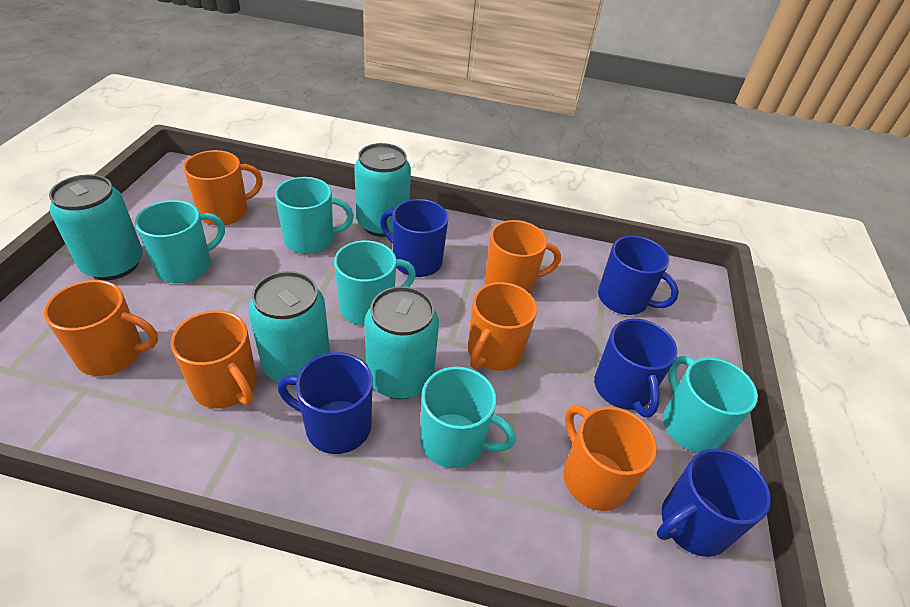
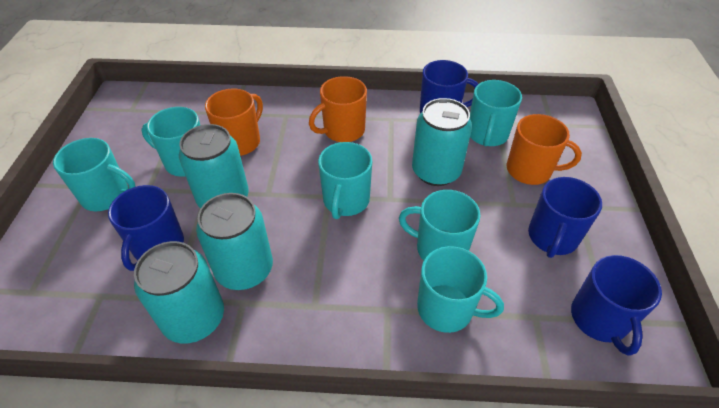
blue mug: [278,352,373,454] [380,199,448,277] [594,319,678,417] [598,236,679,315] [657,448,771,557] = 5 -> [108,185,184,271] [420,60,478,114] [528,177,602,258] [571,255,662,356] = 4
orange mug: [44,280,158,376] [171,310,257,409] [183,150,263,225] [468,282,537,371] [485,220,561,293] [563,405,657,511] = 6 -> [205,89,263,156] [309,76,367,142] [507,114,582,185] = 3
turquoise mug: [135,200,225,283] [275,177,354,254] [334,240,416,325] [420,366,516,468] [663,356,758,453] = 5 -> [53,138,136,211] [141,107,200,177] [318,142,372,219] [399,190,480,261] [417,246,504,333] [470,80,522,146] = 6

